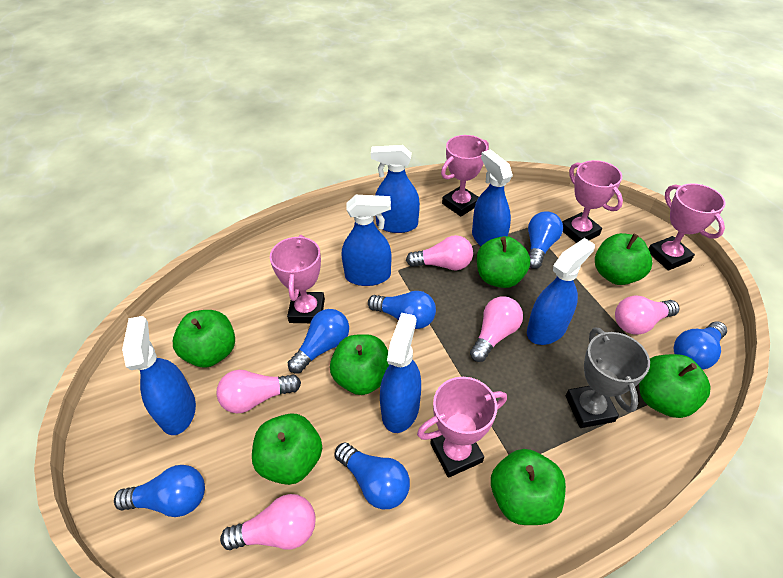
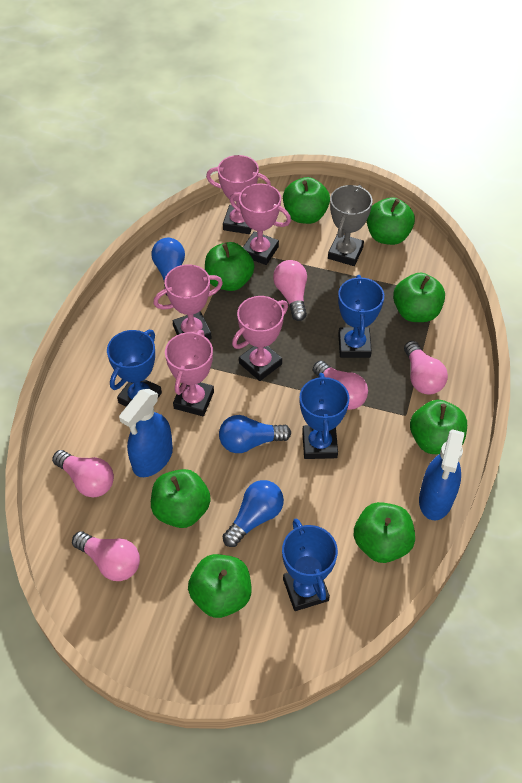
blue light bulb: [114,465,205,517] [288,309,349,373] [334,442,410,509] [368,291,436,329] [528,211,563,269] [674,321,727,370] = 6 -> [152,238,185,295] [219,415,291,453] [222,480,284,547] = 3
blue spray bottle: [122,316,196,435] [342,195,391,286] [371,145,420,233] [380,313,421,433] [472,149,513,246] [527,238,595,345] = 6 -> [119,389,173,477] [419,429,464,520] = 2
blue trophy: none = 0 -> [107,330,162,407] [282,519,338,611] [300,373,349,459] [338,275,384,358] = 4
green apple: [173,310,235,367] [252,413,322,485] [330,334,390,395] [477,236,530,288] [491,449,566,525] [595,233,652,285] [639,354,710,418] = 7 -> [151,469,211,528] [188,554,251,618] [205,242,255,291] [283,177,330,224] [354,502,415,563] [367,197,415,245] [393,273,445,322] [410,399,467,454] = 8

